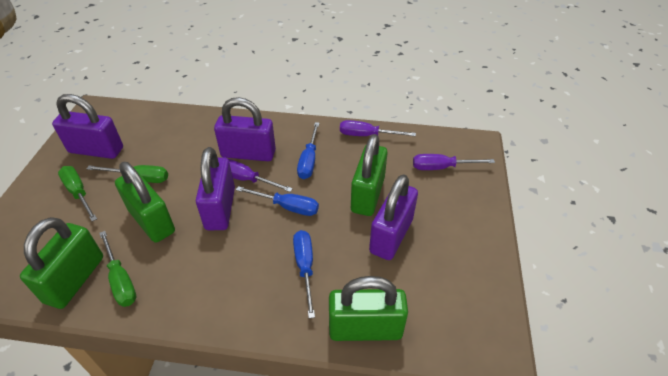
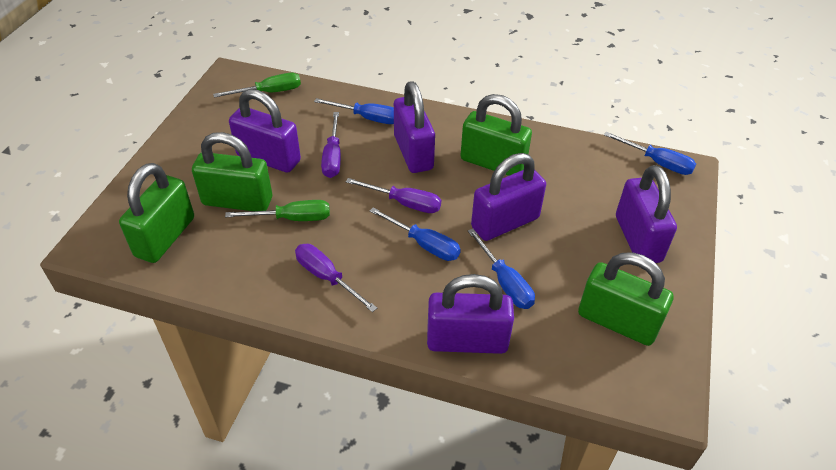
blue screwdriver: [236,186,319,216] [293,230,315,318] [297,122,319,179] = 3 -> [314,98,394,124] [370,207,461,261] [468,229,535,309] [604,132,696,175] = 4
green screwdriver: [58,166,97,222] [87,165,168,183] [99,231,136,307] = 3 -> [213,73,301,98] [225,200,330,221] = 2
purple padlock: [52,94,123,159] [196,147,235,230] [214,97,276,161] [369,174,418,260] = 4 -> [229,89,301,173] [394,81,435,173] [427,274,514,354] [471,153,546,241] [616,165,677,263] = 5

